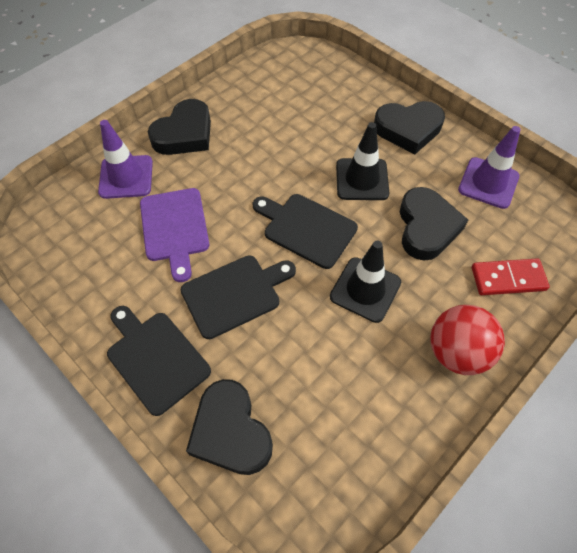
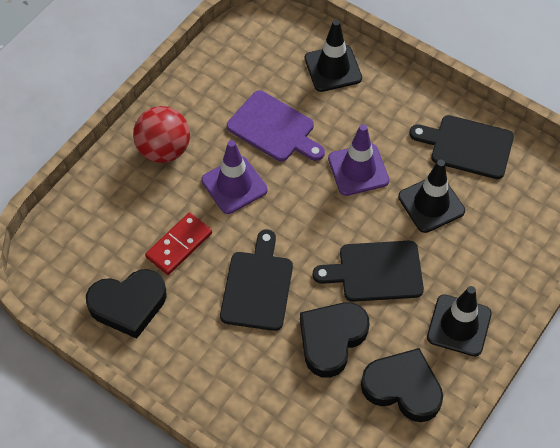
black heart: [148,99,211,155] [186,379,273,475] [374,101,445,154] [400,187,468,261] = 4 -> [86,269,166,339] [300,302,369,378] [361,348,443,422] = 3
black traffic cone: [330,241,401,323] [336,122,389,200] = 2 -> [305,20,362,92] [398,160,465,233] [427,286,492,357] = 3

